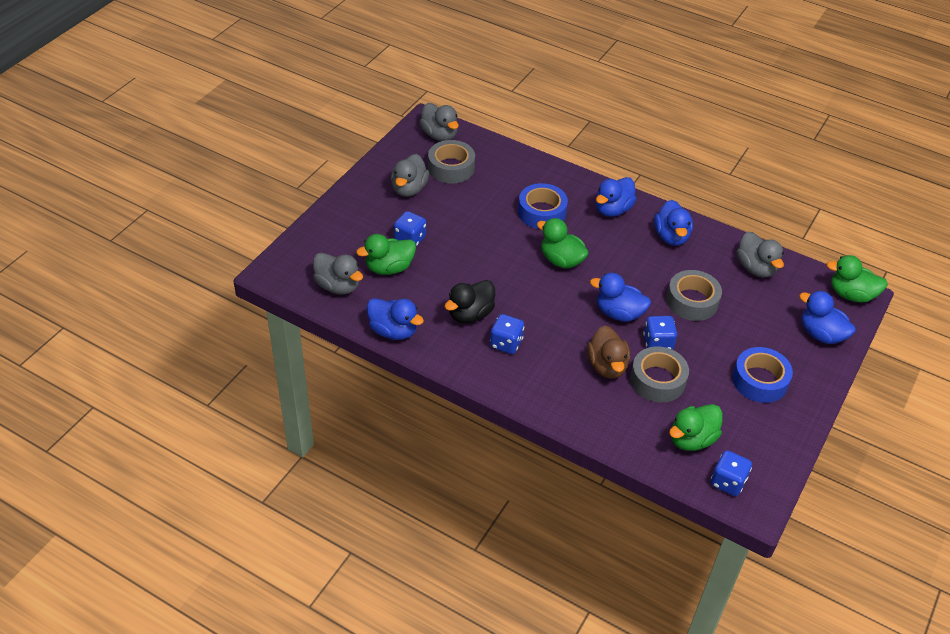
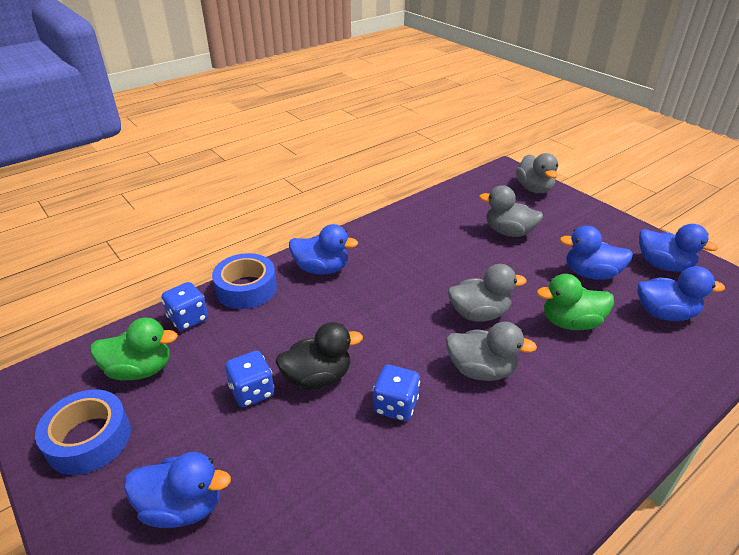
blue dice: [394,211,426,247] [490,314,525,354] [643,316,677,350] [711,450,752,496] = 4 -> [161,282,208,331] [225,351,274,407] [373,365,420,421] = 3
brown duck: [587,325,630,379] = 1 -> none = 0
green duck: [356,234,416,275] [537,218,589,269] [669,404,723,451] [826,255,888,302] = 4 -> [90,317,178,381] [537,274,614,330] = 2
grey tape: [428,140,475,184] [630,346,689,402] [666,270,722,321] = 3 -> none = 0

